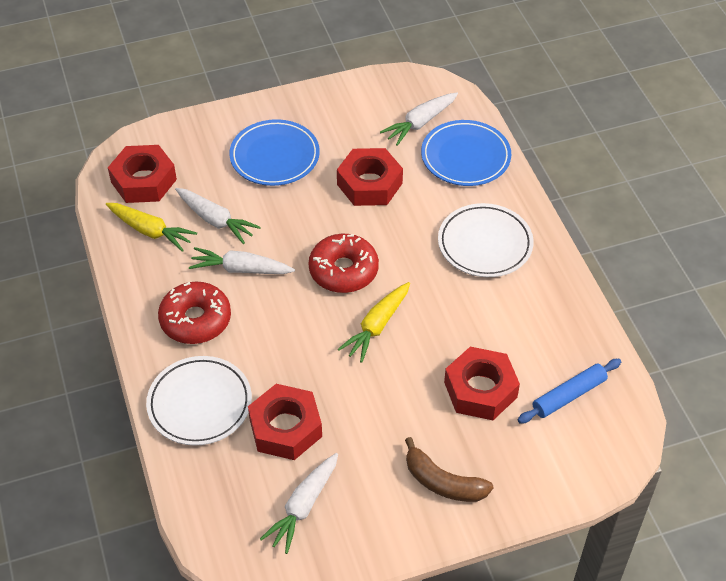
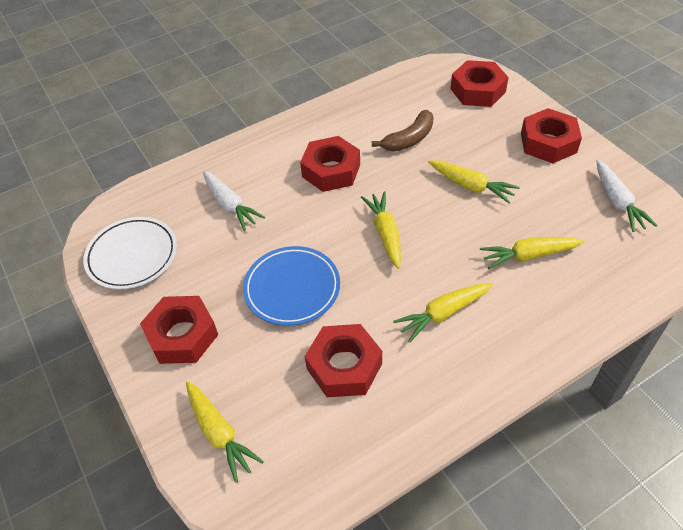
blue plate: [229,119,320,186] [421,120,511,186] = 2 -> [243,246,340,326] = 1
blue rolling pin: [518,359,621,424] = 1 -> none = 0
red donut: [158,282,231,344] [309,234,379,293] = 2 -> none = 0
red nut: [108,145,177,203] [248,384,322,460] [337,148,403,206] [444,347,520,420] = 4 -> [140,296,218,364] [300,136,360,192] [305,324,382,397] [450,60,509,107] [521,108,582,163] = 5
white carrot: [175,188,261,244] [189,247,295,274] [260,453,338,554] [380,93,458,146] = 4 -> [203,171,265,231] [596,160,657,232] = 2
white plate: [146,356,252,446] [438,203,534,277] = 2 -> [83,217,177,289] = 1
yellow carrot: [106,203,197,252] [338,282,410,363] = 2 -> [186,381,264,483] [361,191,401,269] [393,283,493,343] [428,160,520,204] [480,237,584,269] = 5

